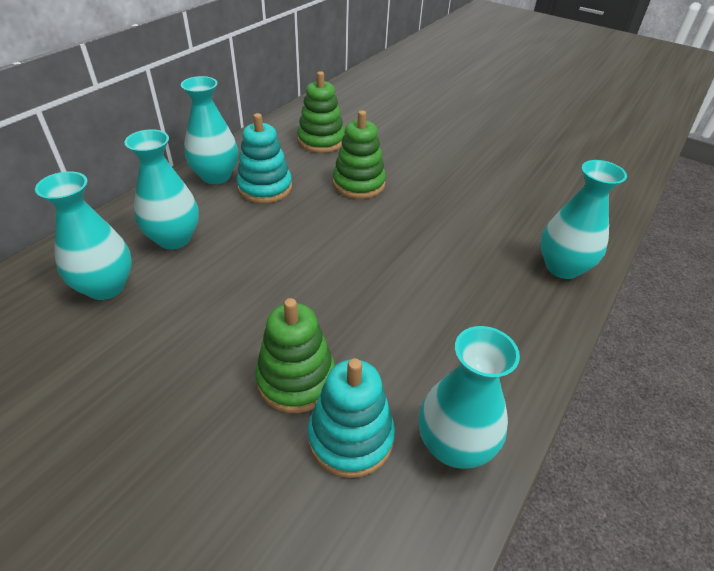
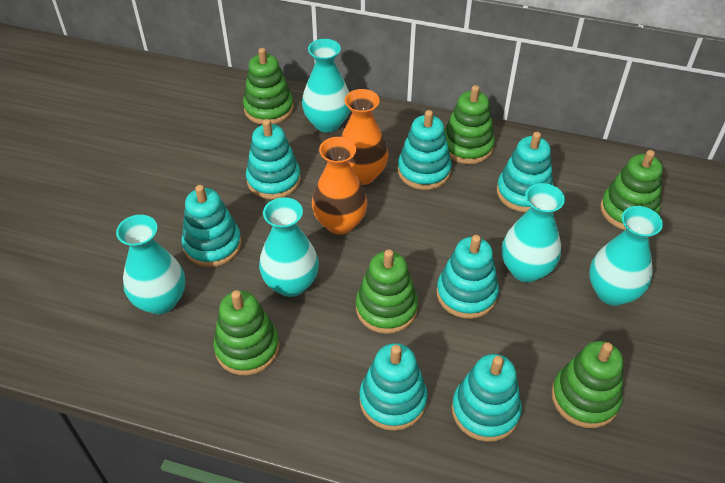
green stacking toy: [255,298,335,413] [297,71,345,153] [333,110,386,199] = 3 -> [213,290,279,375] [243,48,294,125] [356,249,418,334] [444,85,495,164] [551,341,623,428] [600,150,663,230] = 6
orange vase: none = 0 -> [312,137,367,234] [341,89,388,185] = 2
turquoise stacking toy: [237,113,292,203] [308,358,395,478] = 2 -> [182,185,242,267] [246,119,301,199] [359,343,428,431] [398,110,452,190] [437,235,499,319] [452,354,522,442] [497,132,553,212] = 7

